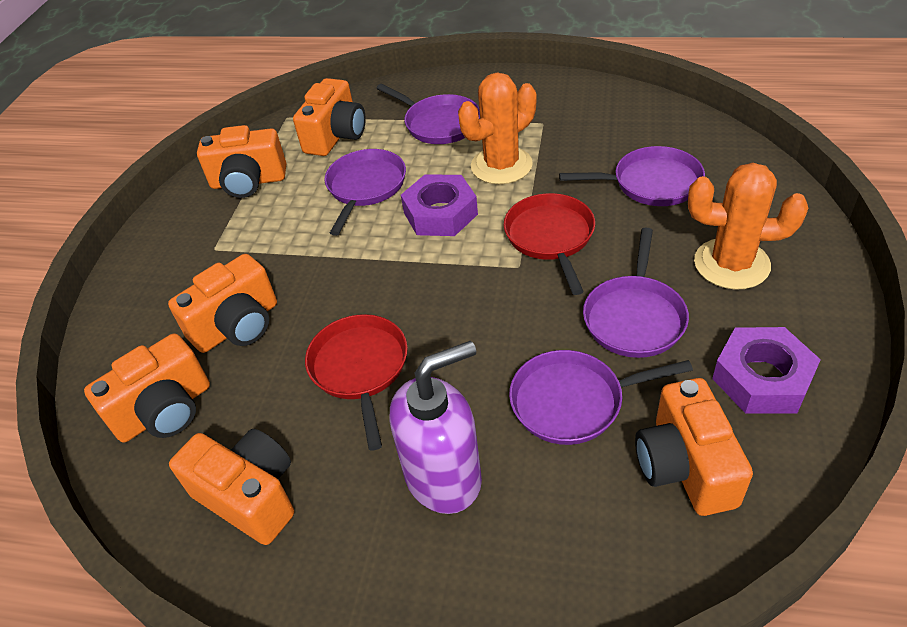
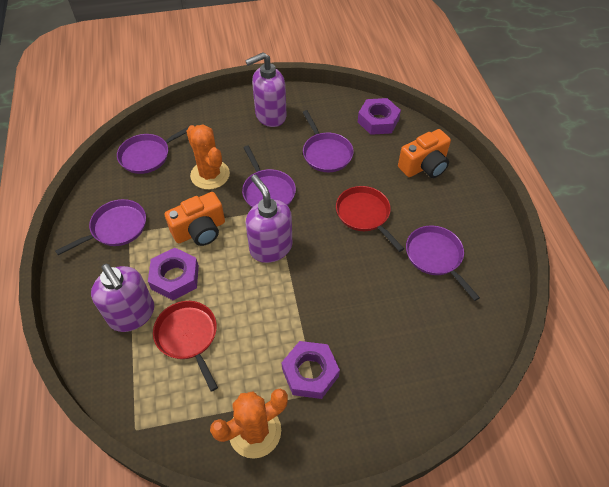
orange camera: [84,333,210,443] [168,254,277,353] [169,429,294,545] [197,125,286,198] [293,78,366,156] [635,378,753,516] = 6 -> [164,192,225,246] [398,129,451,178] = 2
purple nut: [401,174,478,236] [712,327,821,413] = 2 -> [148,248,199,300] [281,341,340,399] [358,98,401,135] = 3
purple soap dispenser: [390,340,482,514] = 1 -> [91,264,154,332] [245,52,286,127] [246,175,292,263] = 3

